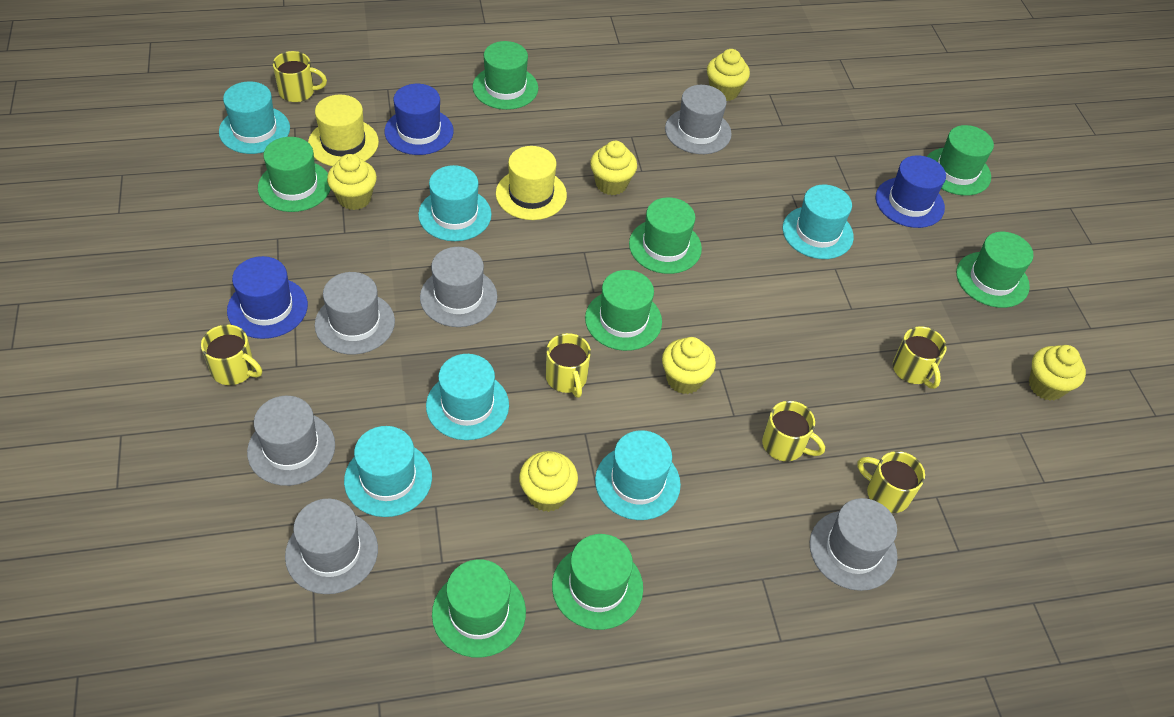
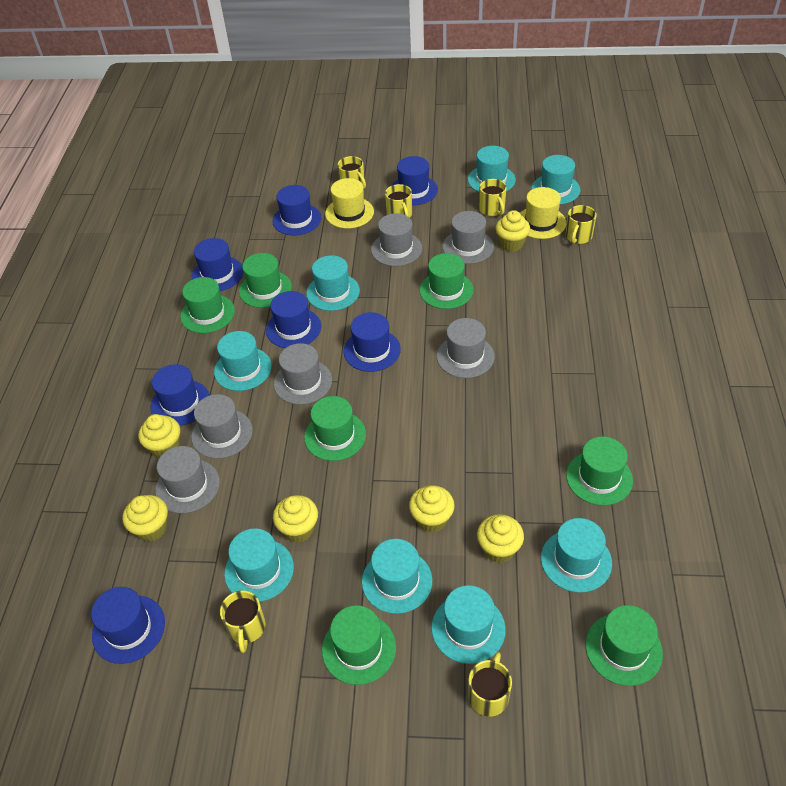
blue hat: [227,256,308,339] [385,84,454,155] [876,155,946,228] = 3 -> [91,587,165,664] [151,364,210,426] [192,238,243,291] [266,291,321,348] [272,185,321,235] [344,312,401,372] [392,156,438,205] = 7
green hat: [258,137,331,212] [432,559,526,658] [473,41,538,110] [552,534,643,630] [585,270,662,351] [629,197,702,274] [927,125,994,196] [956,232,1034,308] = 8 -> [180,277,235,333] [239,253,292,308] [304,396,366,461] [322,605,396,685] [419,253,473,309] [566,437,633,505] [585,605,663,686] = 7
turquoise hat: [219,81,290,154] [344,426,432,517] [418,165,492,241] [426,354,509,440] [595,430,681,520] [783,185,854,259] = 6 -> [214,331,272,391] [224,528,294,602] [306,255,360,311] [362,539,432,614] [431,585,506,664] [468,146,516,192] [531,155,580,204] [541,518,612,593] = 8

